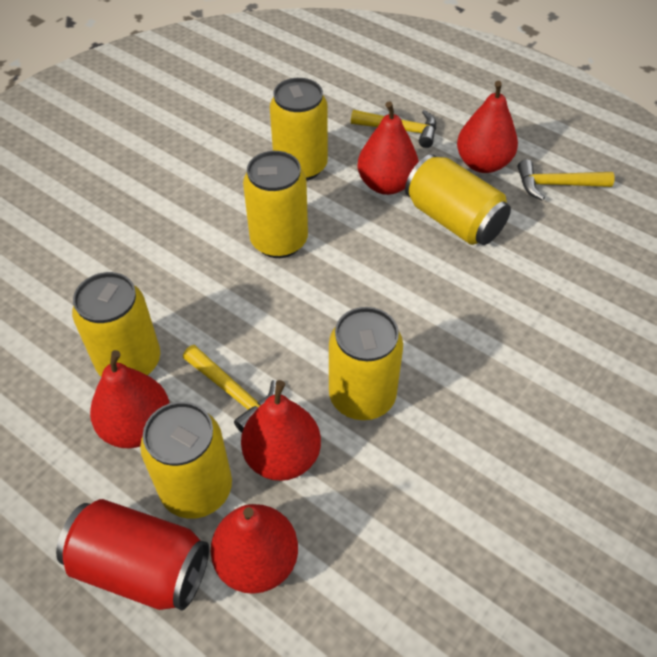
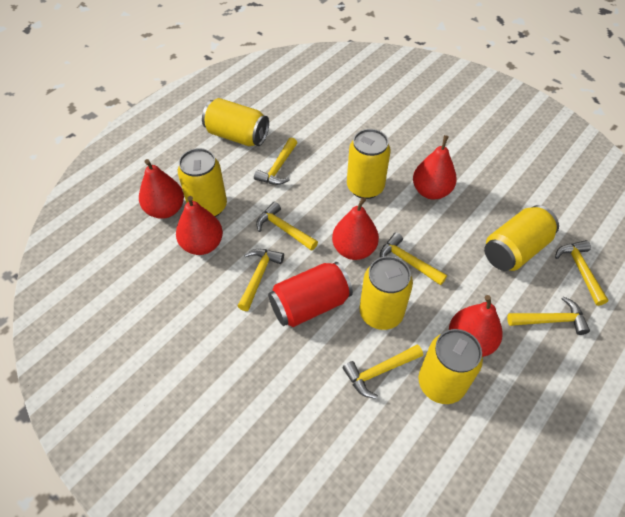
yellow hammer: [183,345,276,433] [351,110,436,148] [518,159,614,201] = 3 -> [238,249,284,311] [254,137,297,185] [256,202,318,251] [343,344,423,399] [380,232,447,285] [507,296,590,335] [555,240,608,306] = 7

